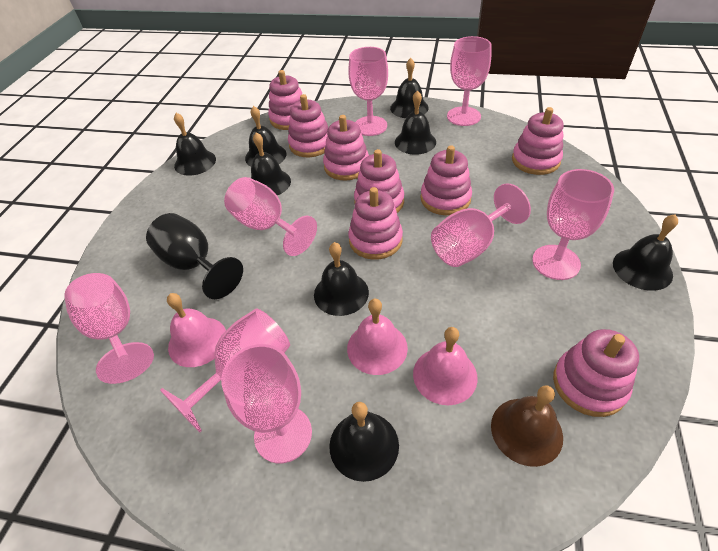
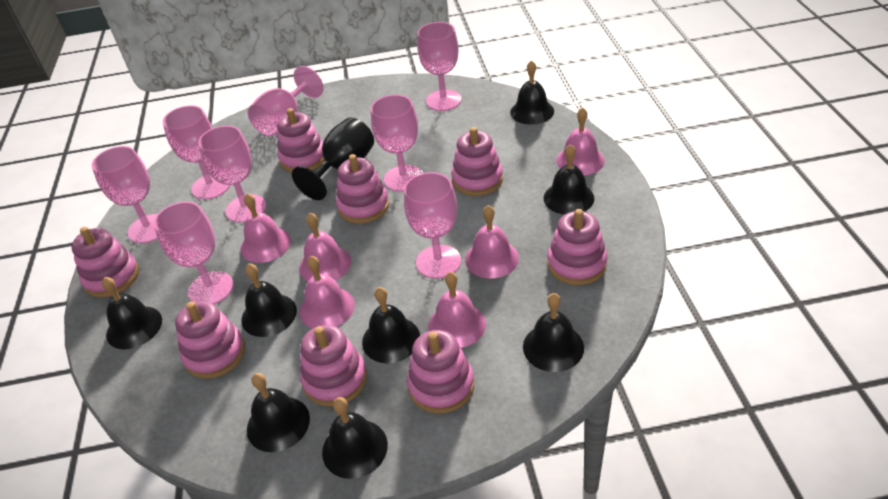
brown bell: [491,385,563,467] = 1 -> none = 0
pink bell: [167,293,226,367] [347,299,408,375] [413,327,478,405] = 3 -> [241,193,291,263] [299,213,351,281] [300,256,355,328] [428,272,486,348] [465,205,519,279] [556,107,605,175] = 6

